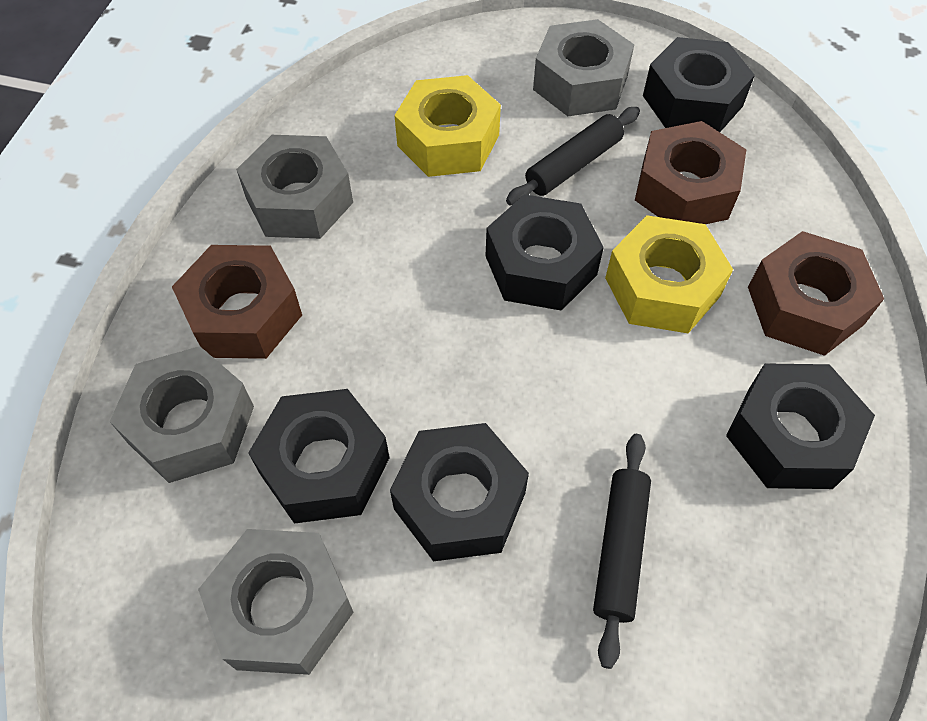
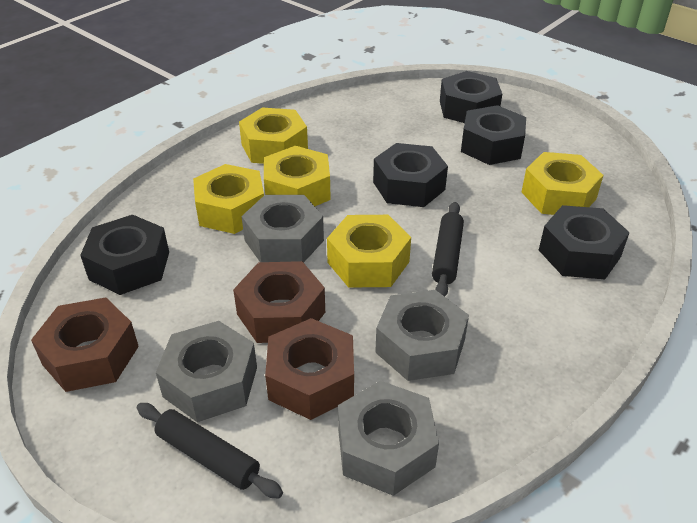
yellow nut: [394,75,501,177] [605,215,733,333] = 2 -> [193,164,264,234] [239,107,308,164] [264,146,331,206] [327,215,411,288] [521,152,603,215] = 5

